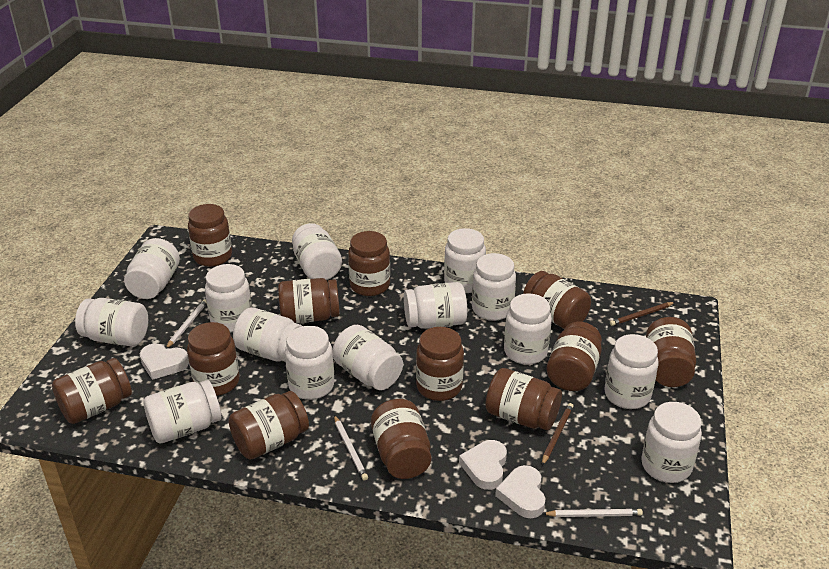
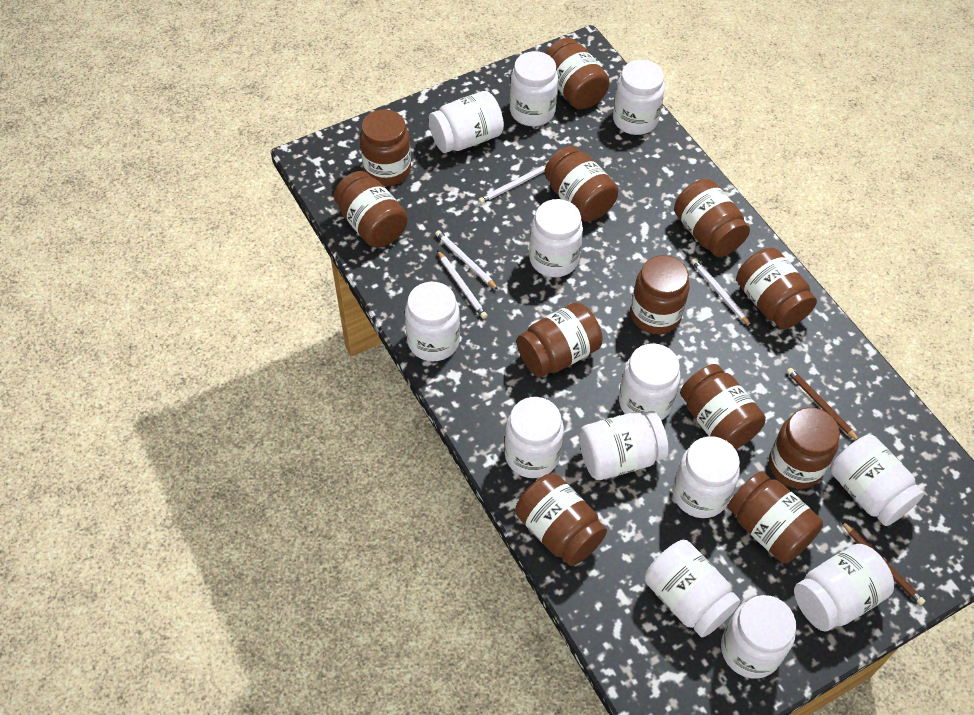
white heart: [140,344,189,380] [459,440,507,490] [495,465,545,518] = 3 -> none = 0
white jar: [75,298,148,346] [124,238,180,299] [143,380,221,444] [205,264,252,332] [233,307,302,361] [285,326,335,400] [292,223,342,280] [332,325,403,390] [404,282,467,329] [444,228,486,293] [472,253,516,321] [504,293,552,365] [605,334,658,409] [641,402,702,483] = 14 -> [405,282,460,361] [429,91,504,153] [504,397,564,478] [510,51,558,126] [529,199,583,277] [579,411,669,480] [613,60,665,135] [619,343,680,420] [644,540,740,637] [673,436,740,518] [721,595,796,678] [794,544,894,632] [830,435,924,526] = 13
white pencil: [166,299,207,348] [334,415,368,481] [542,509,643,517] = 3 -> [435,230,498,290] [437,250,487,319] [478,165,546,204] [691,258,752,327] = 4

